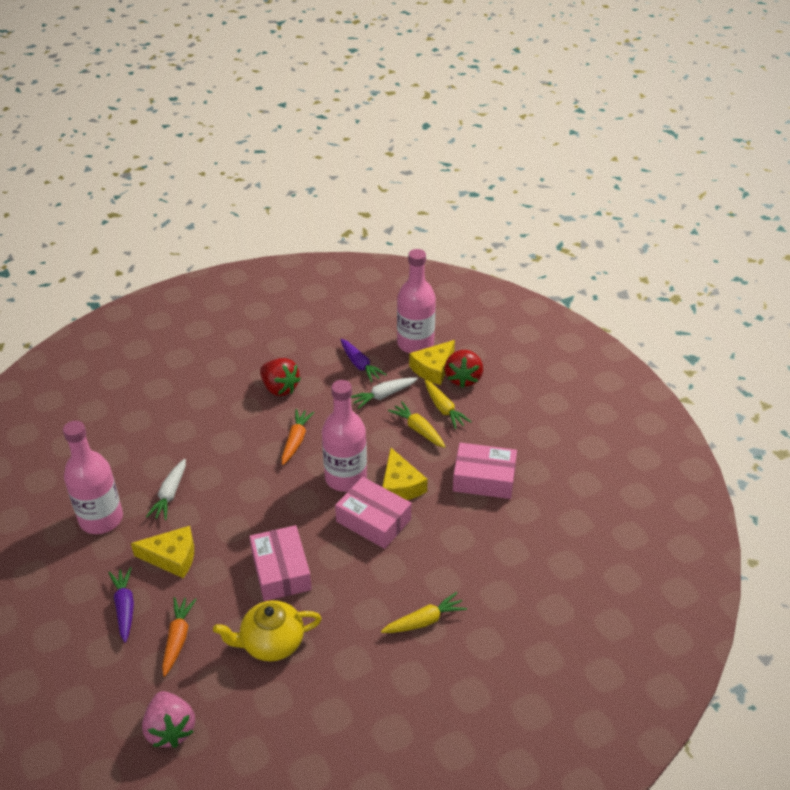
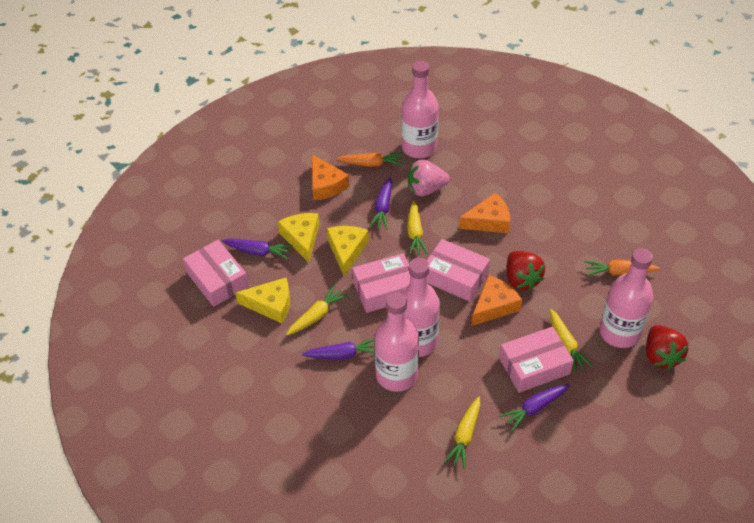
orange cheese: none = 0 -> [312,154,349,200] [459,192,510,233] [471,275,522,326] = 3
pink bottle: [63,421,123,534] [322,380,367,492] [397,249,436,353] = 3 -> [374,292,419,392] [400,258,440,357] [401,61,438,158] [600,248,653,348] = 4
pink box: [250,525,312,601] [335,477,411,549] [453,443,517,499] = 3 -> [183,240,249,307] [352,253,410,313] [427,239,490,302] [499,327,574,393] = 4
purple carrot: [108,567,134,643] [341,339,387,382] = 2 -> [222,239,293,259] [302,338,375,359] [369,177,392,230] [499,384,570,432] = 4
white carrot: [146,459,186,520] [351,377,418,409] = 2 -> none = 0
yellow carrot: [381,592,467,633] [388,401,446,448] [425,380,472,429] = 3 -> [286,285,348,335] [407,200,428,255] [444,396,480,469] [550,309,593,373] = 4
yellow teapot: [213,600,322,661] = 1 -> none = 0

